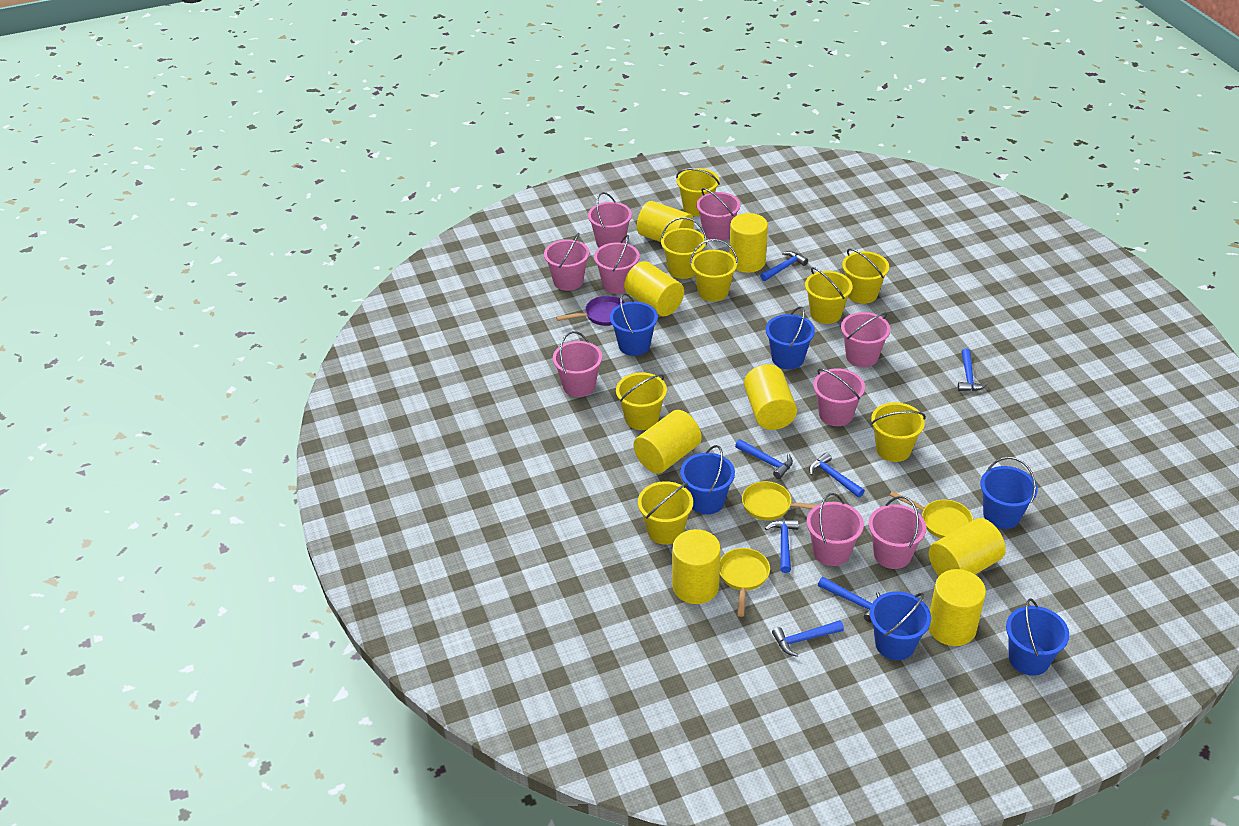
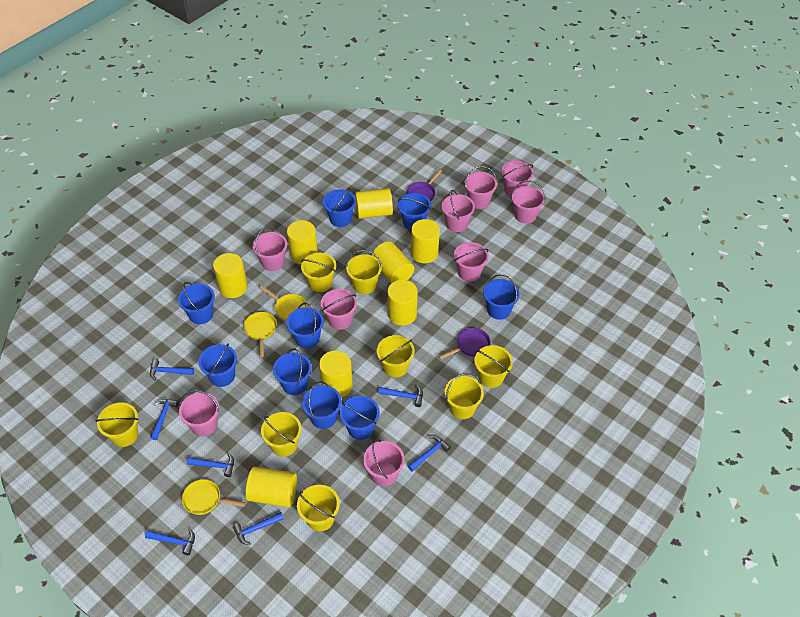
blue bucket: [610,293,658,356] [680,445,735,514] [766,306,815,369] [870,591,931,660] [980,457,1037,529] [1006,598,1069,676] = 6 -> [178,282,215,324] [199,343,237,387] [273,348,312,395] [287,303,324,349] [302,381,342,429] [323,187,356,227] [340,396,380,440] [398,193,431,230] [483,274,520,320] = 9
purple pan: [556,296,625,326] = 1 -> [406,169,442,202] [438,328,491,360] = 2

